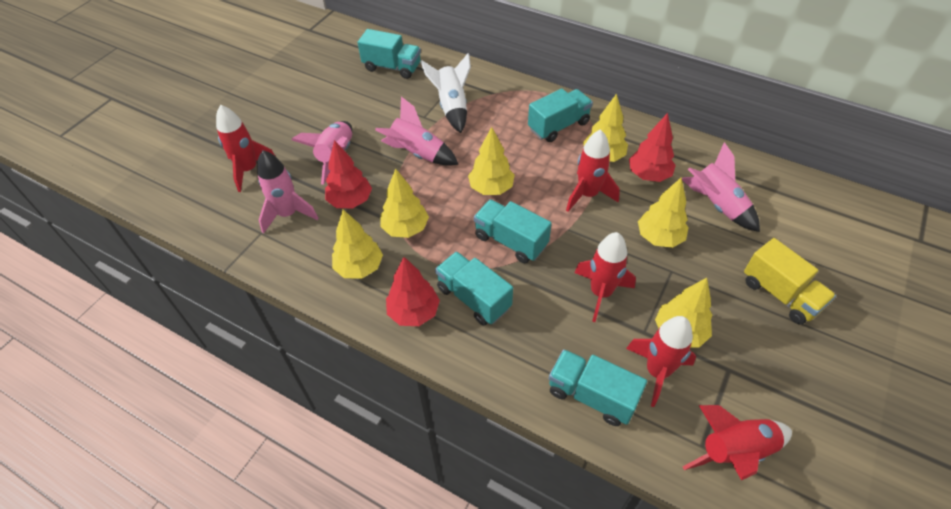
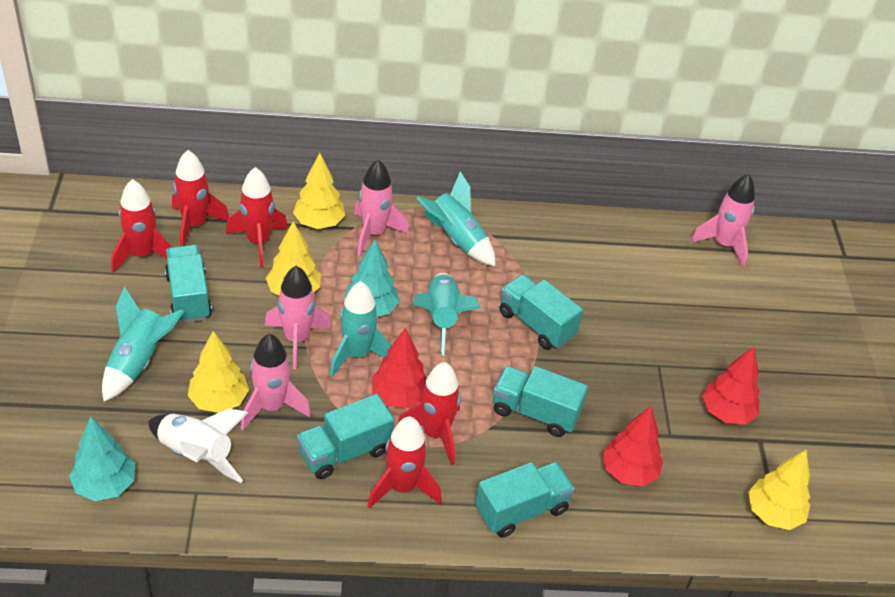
turquoise rocket: none = 0 -> [102,287,184,402] [330,281,392,377] [413,273,481,356] [416,172,496,267] = 4
turquoise tree: none = 0 -> [69,416,135,501] [344,240,399,316] = 2
yellow tree: [332,210,383,279] [380,168,429,238] [468,127,515,195] [583,93,628,162] [638,178,689,248] [655,278,713,348] = 6 -> [188,331,249,413] [266,221,321,296] [293,153,345,229] [748,450,810,530] = 4
yellow truck: [744,238,836,324] = 1 -> none = 0

